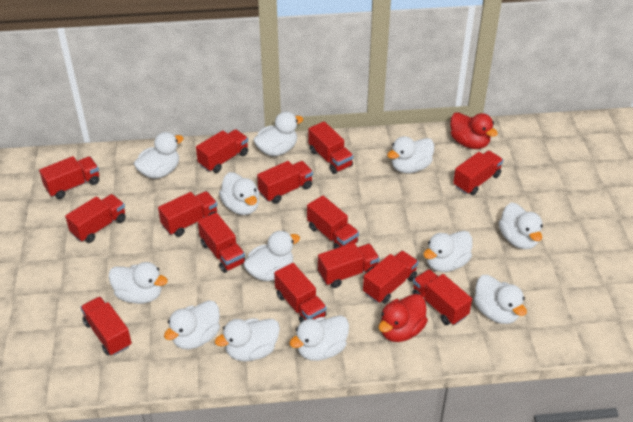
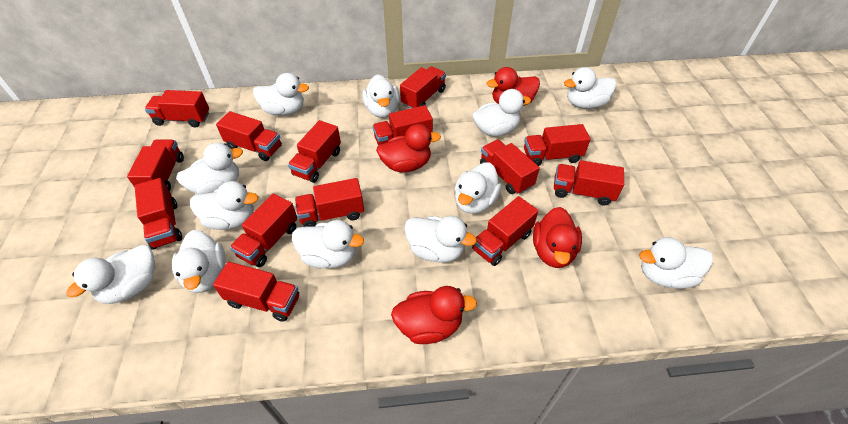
red duck: [379,294,428,342] [450,112,498,149] = 2 -> [376,124,441,172] [391,286,477,344] [487,67,540,106] [533,207,582,268] = 4

